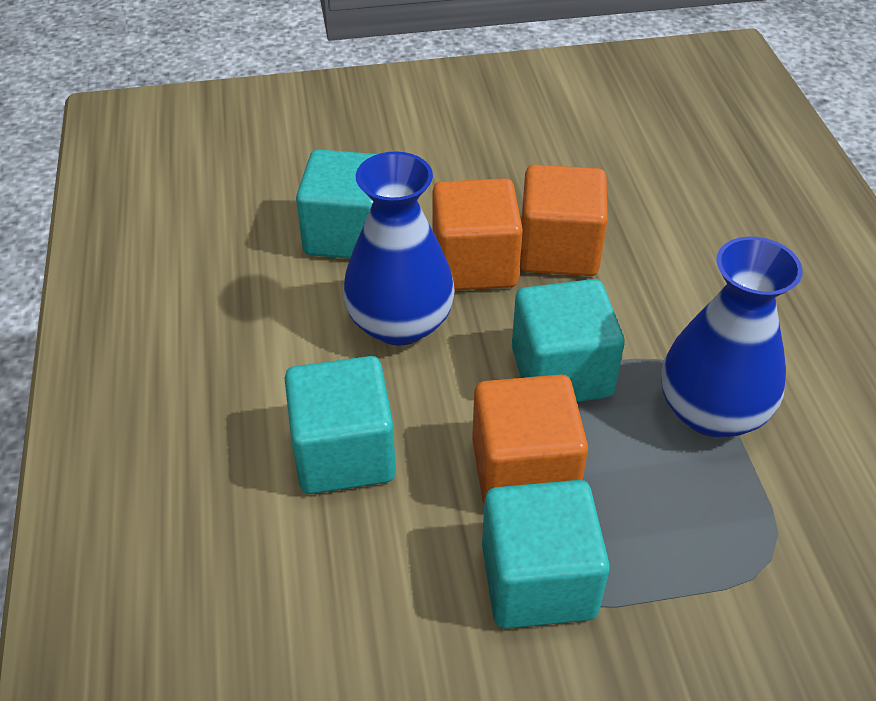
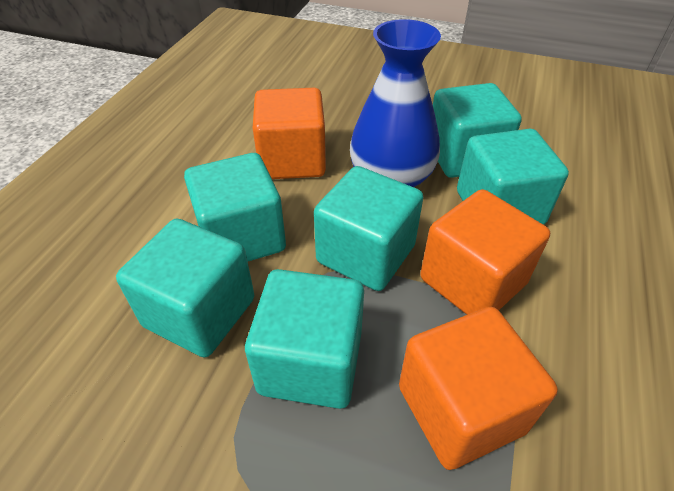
blue vase: [343,151,455,346] [661,236,803,437] = 2 -> [350,19,441,187] = 1
turquoise cube: [285,356,396,494] [296,149,377,259] [482,480,610,629] [512,279,624,402] = 4 -> [116,219,254,358] [184,153,286,261] [245,269,364,409] [314,166,423,291] [433,83,522,178] [457,129,569,225] = 6

